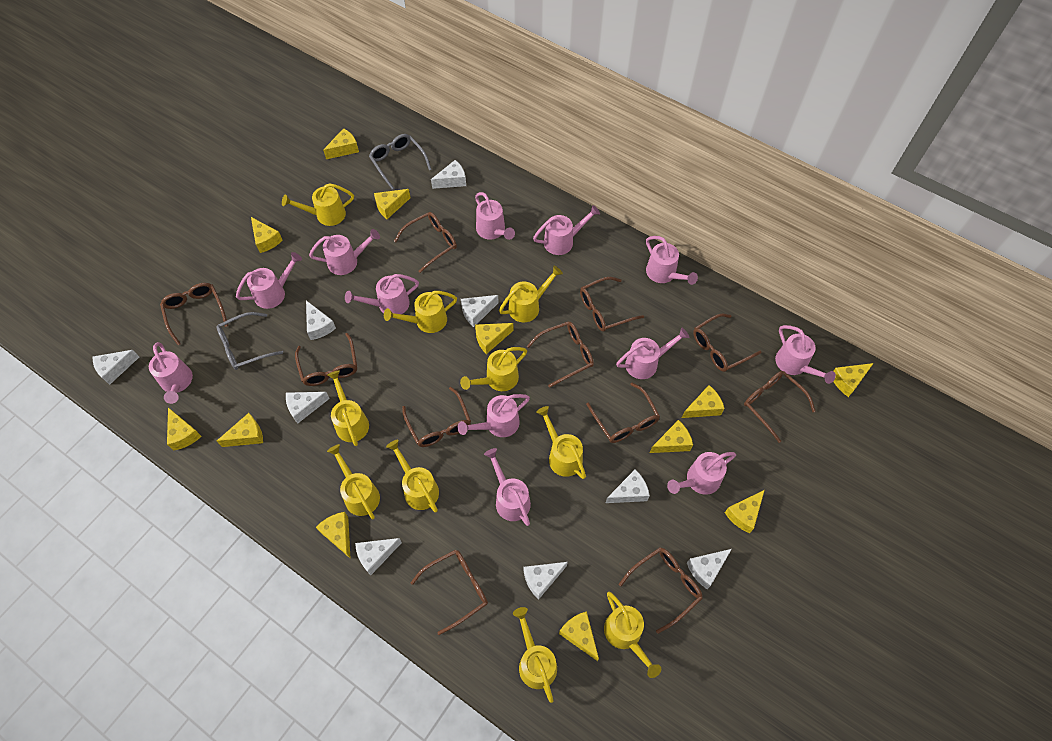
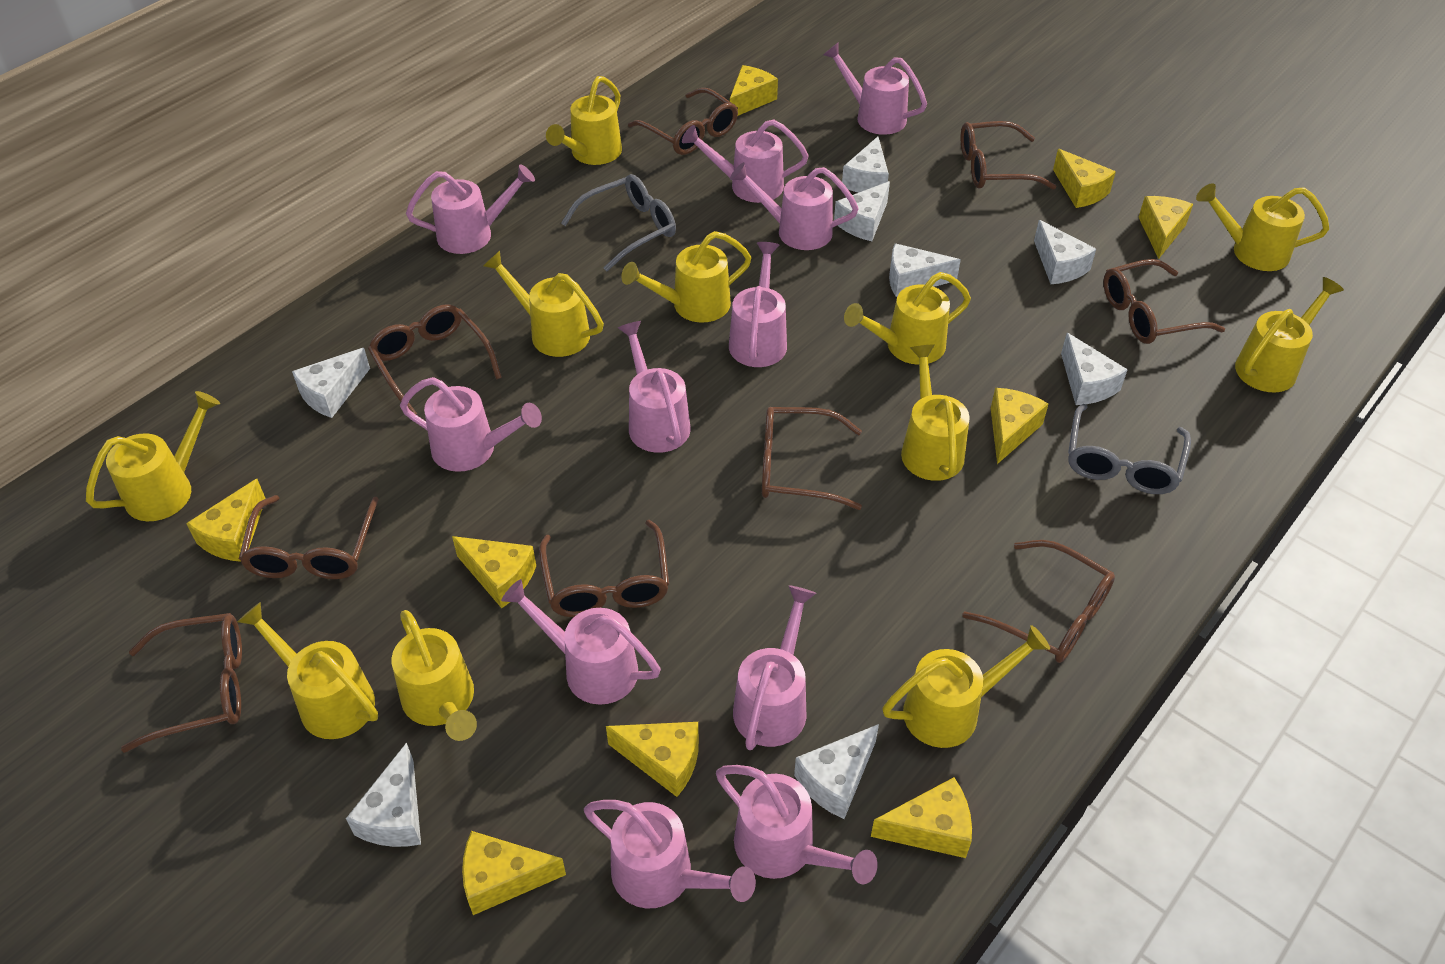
brown glasses: [160,283,228,345] [295,333,357,386] [394,212,457,273] [402,387,471,447] [411,549,488,635] [527,321,594,388] [580,277,644,332] [586,383,660,443] [619,547,703,634] [693,314,761,372] [744,371,816,443] = 11 -> [121,613,242,753] [239,495,379,579] [368,304,502,415] [539,520,669,617] [628,88,738,155] [762,407,862,510] [961,121,1056,189] [962,540,1115,663] [1103,259,1225,344] = 9
pink watering can: [149,342,193,404] [236,252,302,309] [309,229,380,275] [345,274,419,314] [458,394,530,437] [475,192,515,240] [484,448,531,526] [533,205,600,255] [616,328,689,379] [646,236,698,285] [667,452,736,495] [775,325,836,384] = 12 -> [400,377,542,472] [406,164,535,254] [501,579,661,705] [584,800,756,908] [618,321,691,453] [682,119,809,203] [716,765,877,884] [729,242,787,367] [730,162,859,250] [733,585,816,750] [823,43,927,135] = 11
white cheese: [93,350,139,385] [286,392,330,424] [306,300,336,340] [355,538,402,575] [431,160,466,189] [461,295,499,327] [524,562,568,600] [606,469,650,503] [687,549,732,589] = 9 -> [292,348,370,418] [346,742,421,847] [794,724,879,819] [834,181,890,241] [842,137,889,193] [889,243,961,297] [1034,220,1096,284] [1061,333,1128,405] = 8
yellow cheese: [167,408,202,451] [217,413,263,447] [251,217,282,253] [316,512,351,559] [323,128,359,159] [374,189,411,219] [475,323,514,354] [559,611,599,661] [650,420,693,453] [682,385,725,418] [725,490,764,533] [833,363,874,397] = 12 -> [186,479,266,562] [452,536,536,608] [462,831,566,915] [606,722,699,797] [730,65,778,116] [871,777,972,858] [991,388,1049,464] [1053,149,1116,208] [1139,196,1193,259] = 9
yellow watering can: [282,183,354,226] [327,370,369,446] [327,444,380,519] [384,291,457,333] [386,440,439,513] [460,347,527,391] [499,266,563,322] [513,607,557,703] [536,406,586,479] [604,591,661,678] = 10 -> [86,391,220,521] [237,602,378,739] [391,610,477,741] [483,251,604,357] [546,76,622,165] [621,231,752,323] [844,272,971,365] [883,625,1050,748] [901,345,970,481] [1196,183,1329,271] [1235,277,1344,392] = 11

